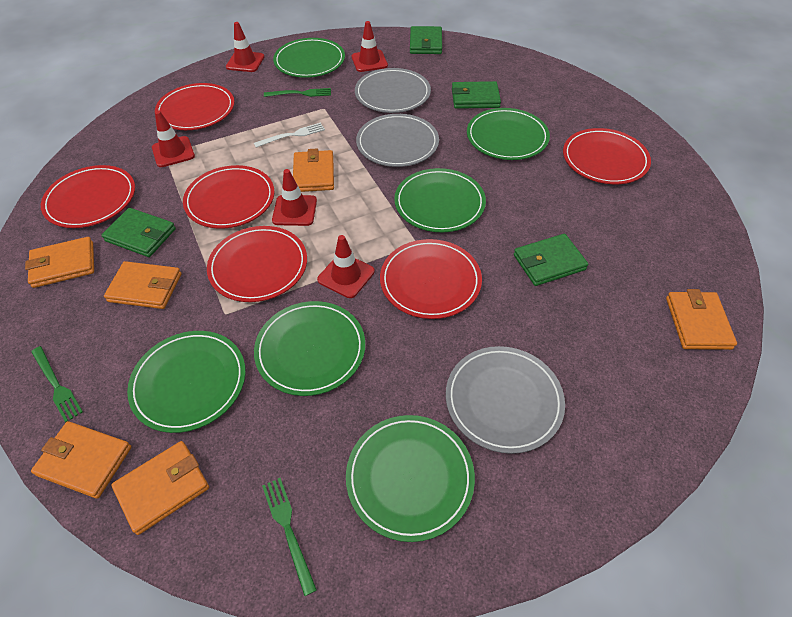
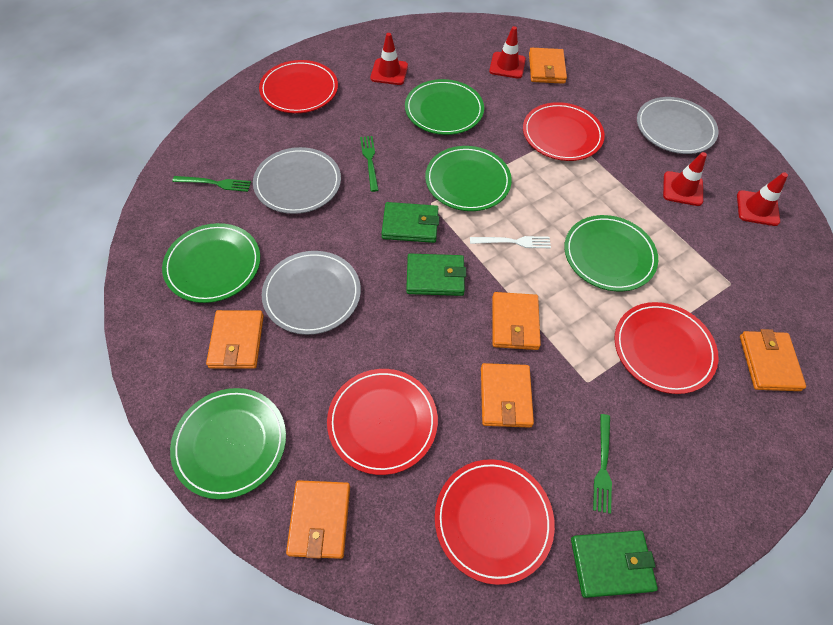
green plate: [127,331,246,433] [254,301,365,396] [273,38,345,78] [346,415,475,542] [394,168,486,232] [467,108,550,160] = 6 -> [162,223,260,303] [170,388,286,499] [405,79,484,135] [425,146,512,211] [564,215,658,291] = 5
green wallet: [102,208,176,257] [410,26,442,54] [452,81,501,109] [514,234,588,286] = 4 -> [381,202,439,243] [406,254,466,296] [571,530,658,598] = 3
red plate: [41,165,135,228] [155,83,234,130] [183,165,275,228] [207,226,307,302] [380,239,482,319] [563,128,651,184] = 6 -> [259,60,338,113] [327,369,438,475] [435,459,555,585] [523,102,605,161] [614,302,718,394] = 5
red traffic cone: [152,111,195,167] [226,22,265,72] [272,169,317,226] [317,235,375,298] [352,21,388,72] = 5 -> [370,33,408,85] [489,26,526,78] [663,152,707,206] [737,172,788,226] = 4

